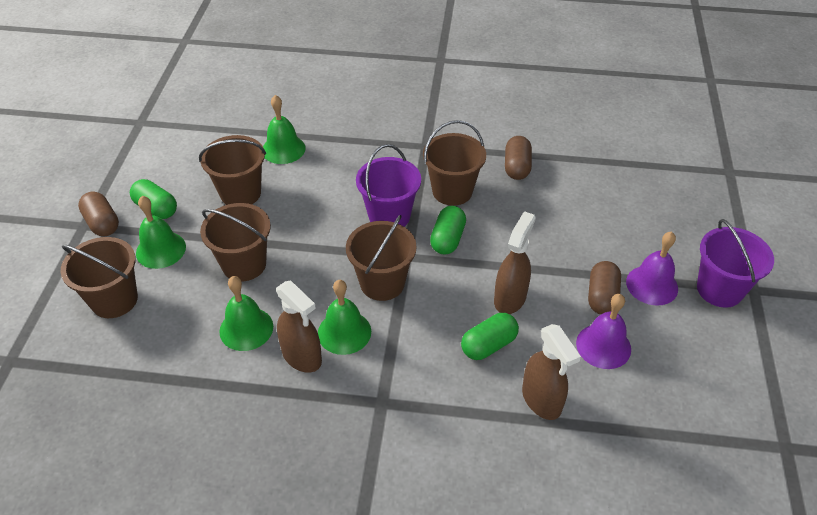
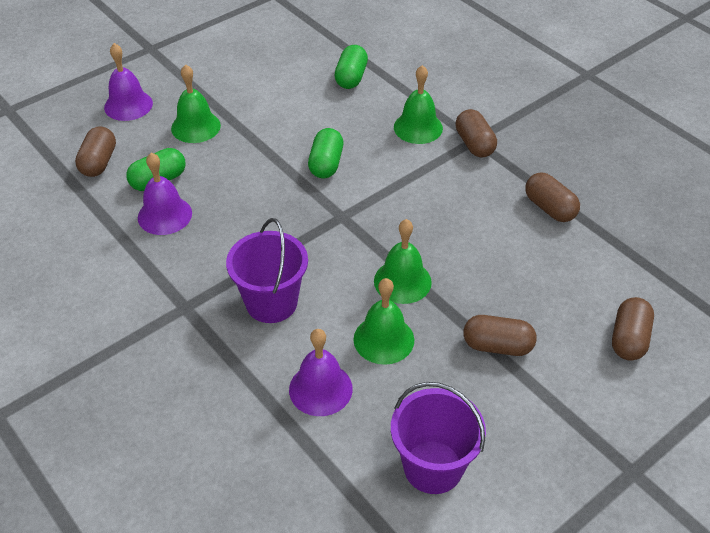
brown bucket: [60,237,138,318] [199,135,266,205] [200,203,271,281] [346,215,417,301] [423,120,486,206] = 5 -> none = 0
brown capsule: [78,192,119,237] [505,136,532,180] [588,261,621,314] = 3 -> [75,126,116,177] [455,109,497,158] [463,315,537,356] [525,172,580,222] [612,297,654,361] = 5
brown spray bottle: [276,280,322,373] [494,211,536,314] [522,324,581,420] = 3 -> none = 0
purple bell: [576,294,631,369] [626,232,678,306] = 2 -> [104,43,153,121] [138,153,192,235] [289,329,353,416] = 3

